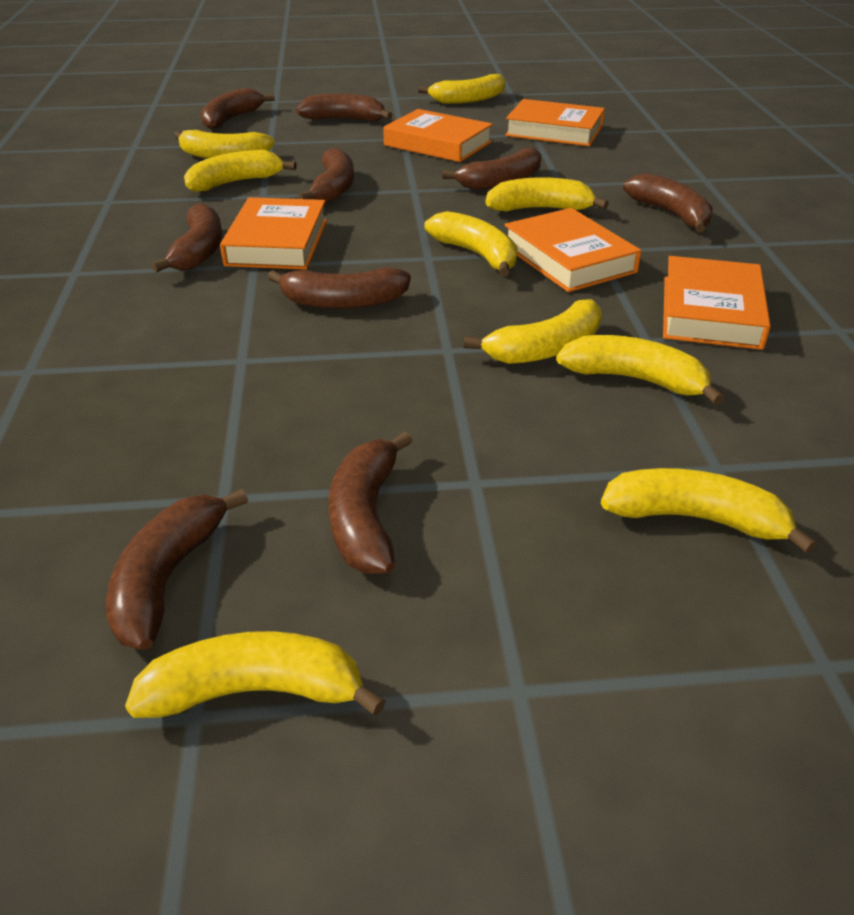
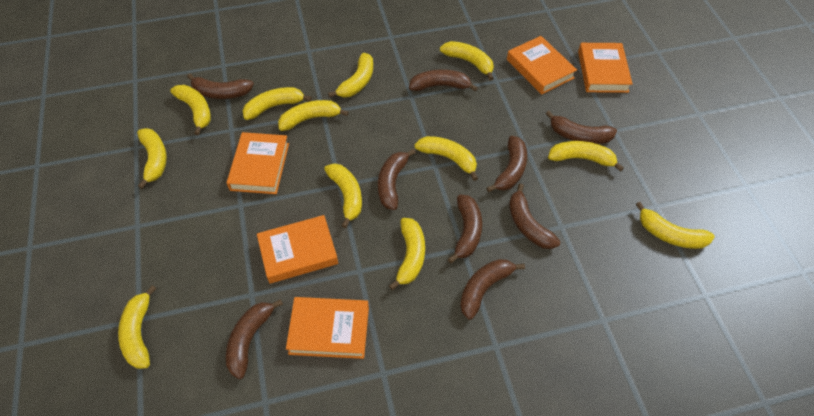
yellow banana: [125,631,386,718] [174,130,275,159] [184,150,297,192] [418,74,505,104] [424,211,518,277] [464,299,602,364] [485,177,609,211] [556,335,724,405] [601,468,817,554] = 9 -> [118,285,156,369] [137,128,167,189] [170,85,211,135] [243,87,312,120] [278,100,349,131] [324,164,362,228] [328,53,373,98] [389,218,425,290] [414,136,478,181] [440,41,494,80] [548,141,624,172] [636,202,715,249] = 12

